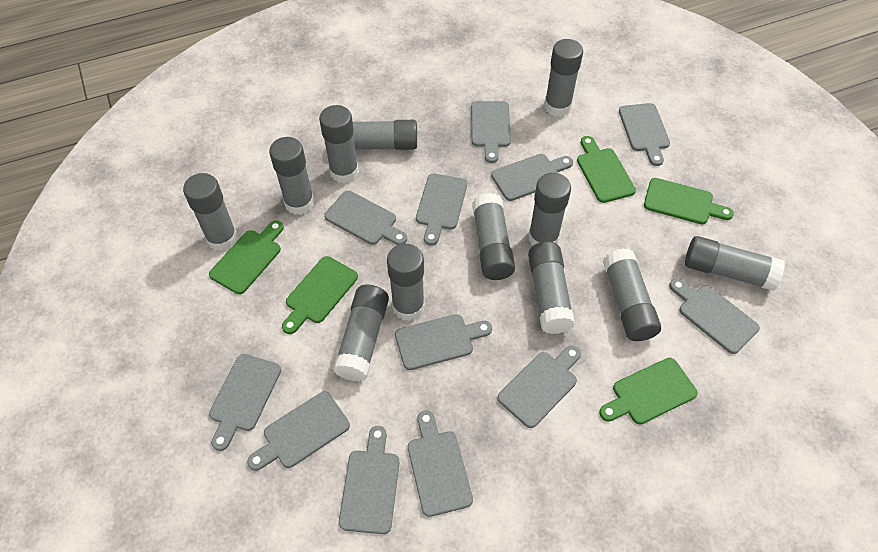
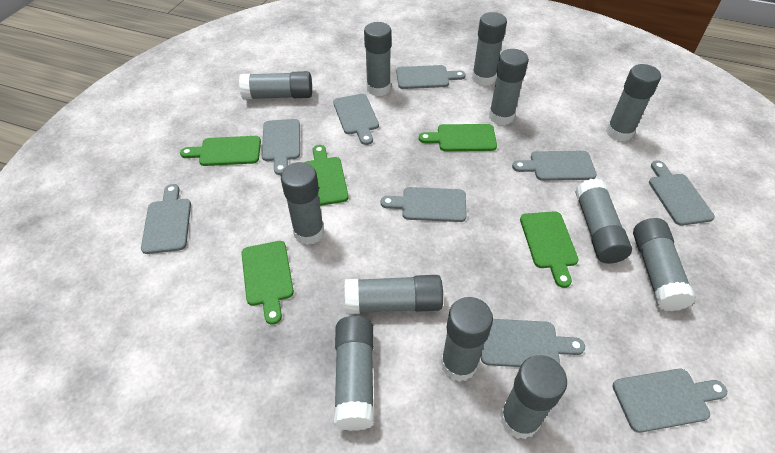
grey cutting board: [209,354,281,451] [247,391,350,471] [324,191,407,245] [339,426,399,534] [395,314,492,370] [408,410,473,517] [416,174,467,245] [471,101,511,163] [491,154,573,201] [497,346,581,428] [619,103,670,166] [669,278,760,354] = 12 -> [141,184,191,254] [262,119,300,175] [333,94,379,145] [381,187,467,222] [396,65,466,89] [480,319,585,367] [512,151,597,181] [613,369,727,433] [649,161,715,226] = 9

